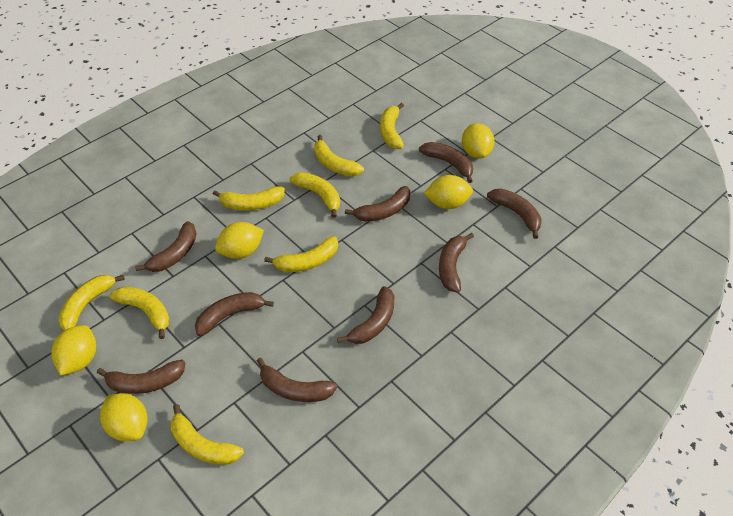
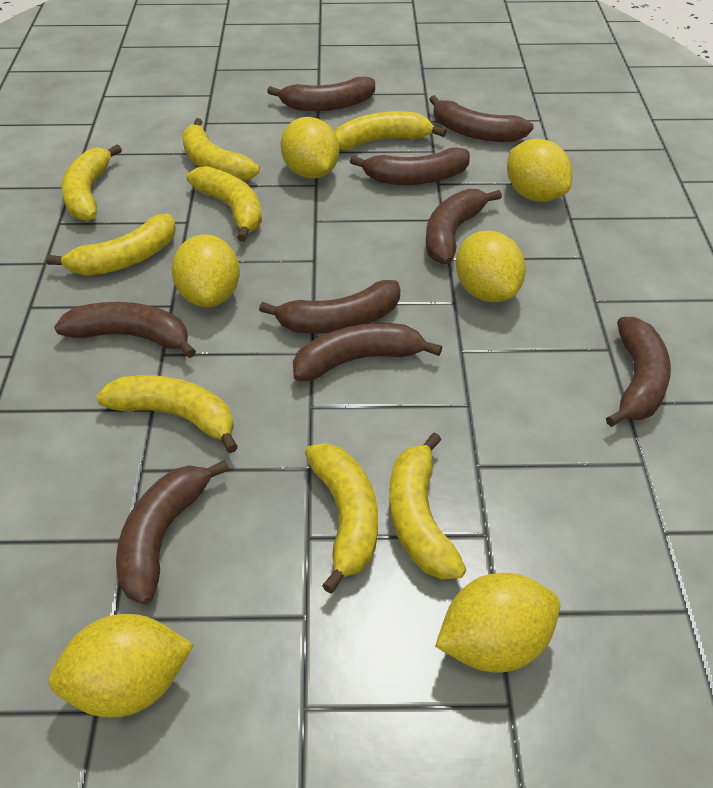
yellow lemon: [52,325,96,376] [100,393,148,441] [215,222,264,259] [424,175,473,209] [462,123,495,158] = 5 -> [49,614,193,718] [171,235,240,307] [281,117,339,179] [435,573,560,672] [456,230,526,302] [507,139,573,202] = 6

